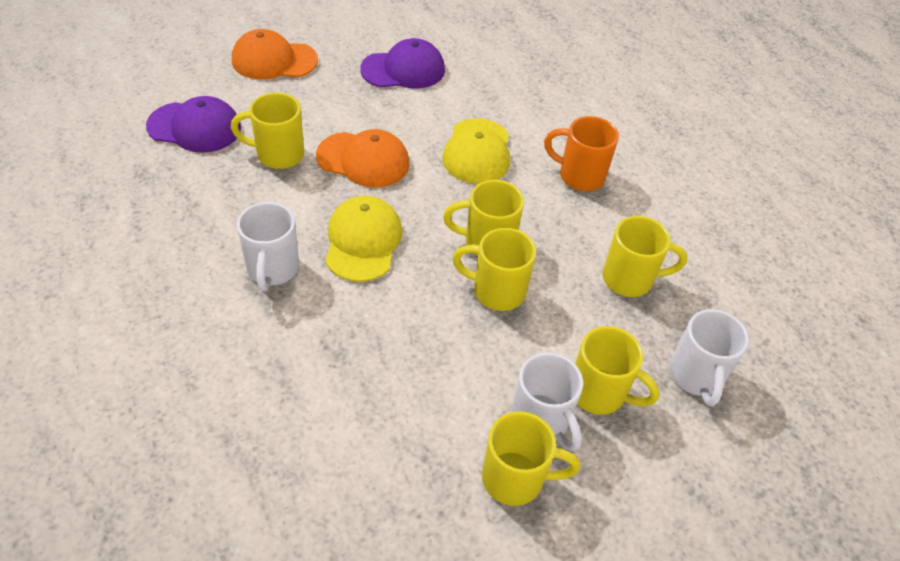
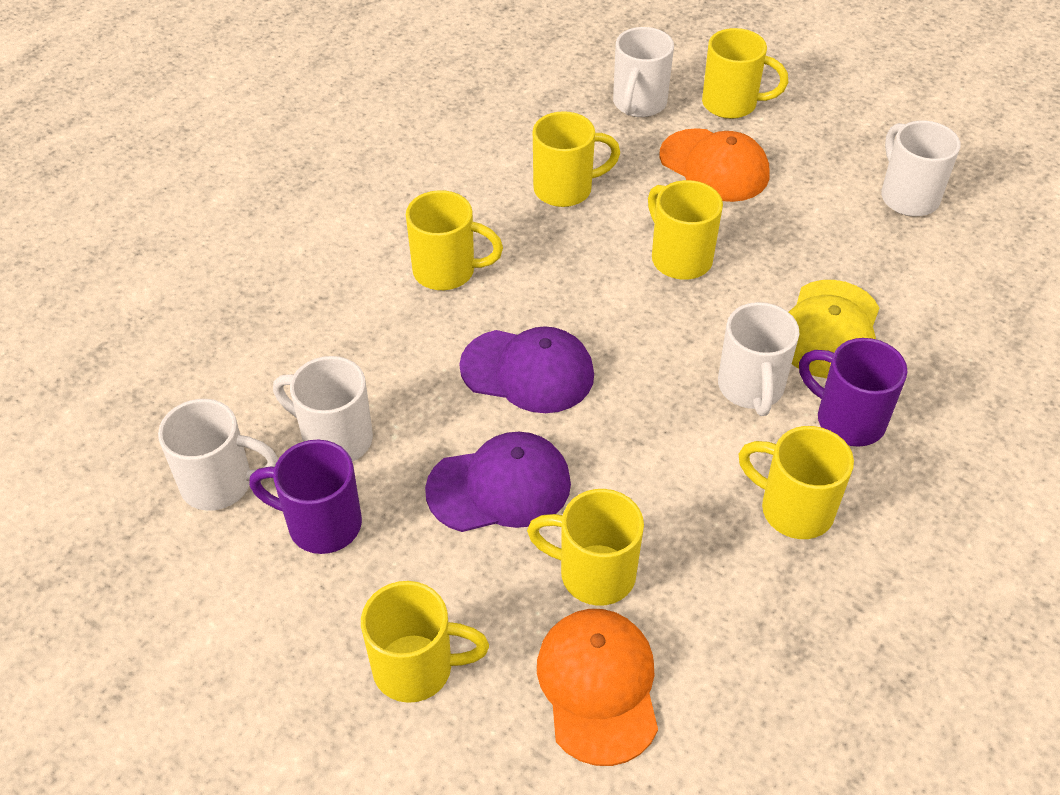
orange mug: [544,116,619,191] = 1 -> none = 0
purple mug: none = 0 -> [249,440,362,554] [799,338,907,447] = 2
white mug: [237,202,299,291] [511,352,583,451] [670,309,749,406] = 3 -> [158,399,278,511] [273,356,373,462] [613,27,674,117] [718,302,799,416] [881,120,960,216] = 5
yellow cap: [325,196,402,282] [443,118,510,184] = 2 -> [789,280,879,378] = 1
yellow mug: [231,93,304,169] [443,180,524,256] [452,228,536,311] [482,412,580,506] [575,326,659,415] [602,216,687,297] = 6 -> [361,581,489,703] [406,190,503,290] [527,489,644,606] [533,111,620,207] [648,180,723,280] [702,28,788,119] [739,426,854,539] = 7

